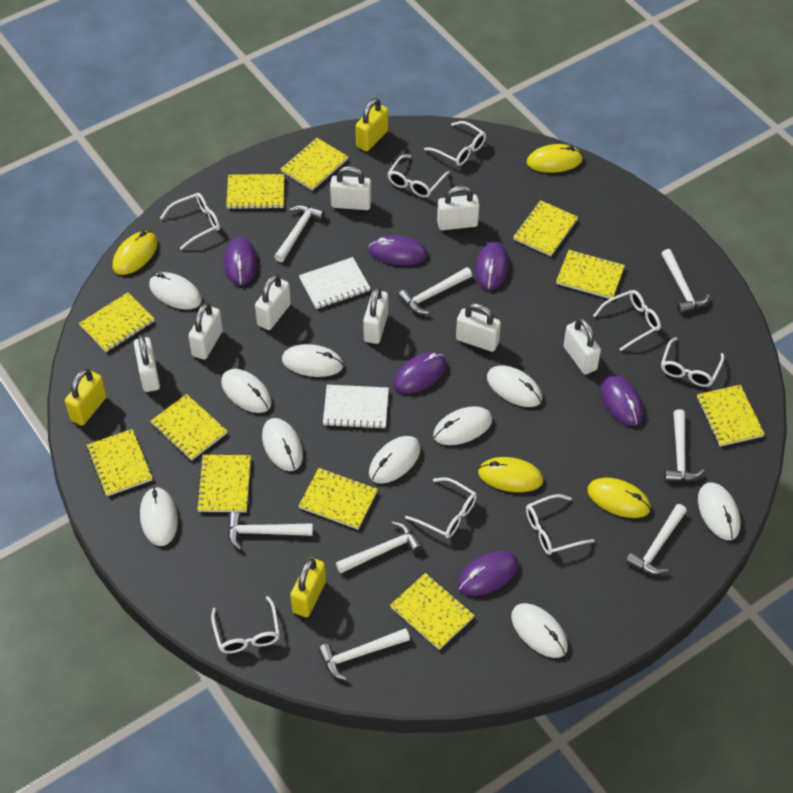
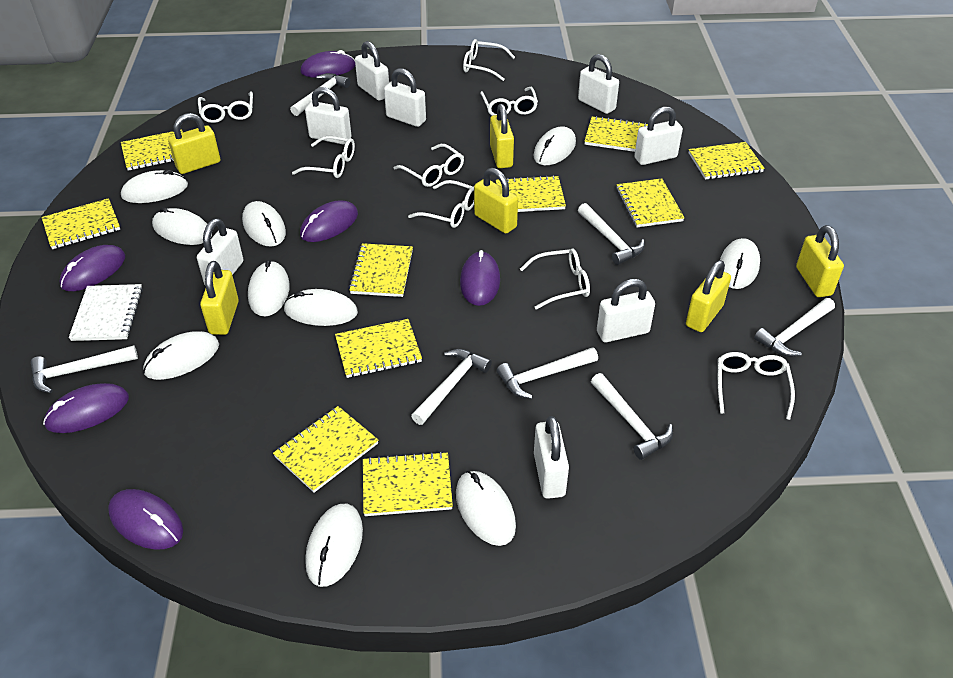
white hammer: [228,512,313,550] [274,204,325,262] [318,628,410,680] [336,521,423,574] [398,267,472,314] [626,504,687,575] [661,249,710,314] [665,409,704,481] = 8 -> [31,345,138,393] [290,73,350,116] [411,349,492,425] [496,347,598,399] [578,203,645,265] [591,373,673,460] [754,298,835,357] = 7
white notebook: [299,257,370,309] [323,385,389,429] = 2 -> [69,284,143,341] = 1
yellow mouse: [112,231,158,275] [478,457,543,492] [527,144,583,173] [587,477,651,518] = 4 -> none = 0
yellow notebook: [79,292,154,352] [87,429,152,496] [151,394,227,461] [196,455,251,512] [226,174,284,209] [281,138,348,191] [299,468,378,530] [390,573,475,650] [513,200,578,256] [556,250,625,299] [697,385,765,447] = 11 -> [41,198,120,249] [121,129,183,171] [273,406,378,493] [335,319,422,378] [349,243,413,297] [363,451,453,516] [496,175,566,212] [584,116,648,152] [616,178,685,227] [689,142,765,180] = 10
yellow padlock: [65,368,107,426] [290,557,326,617] [356,98,388,152] = 3 -> [168,113,220,174] [200,261,239,335] [474,168,518,234] [490,104,514,168] [686,260,731,332] [796,225,844,297] = 6

